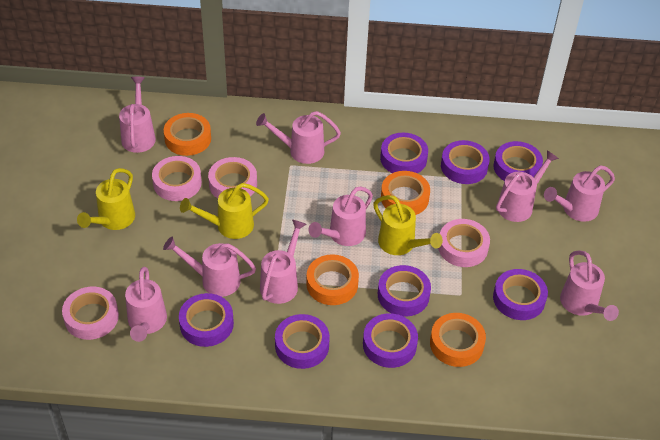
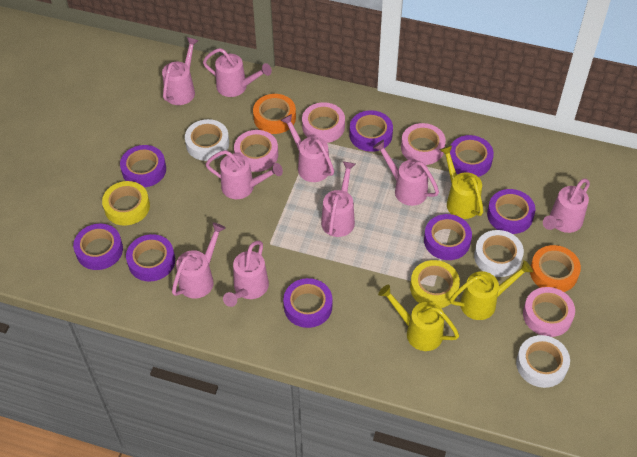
orange tape: [164,113,211,156] [306,254,359,305] [381,171,430,215] [430,313,486,367] = 4 -> [253,94,296,134] [530,245,581,292] = 2
white tape: none = 0 -> [185,119,229,161] [474,230,524,277] [516,335,570,388] = 3
yellow tape: none = 0 -> [102,181,150,226] [410,260,460,308] = 2

